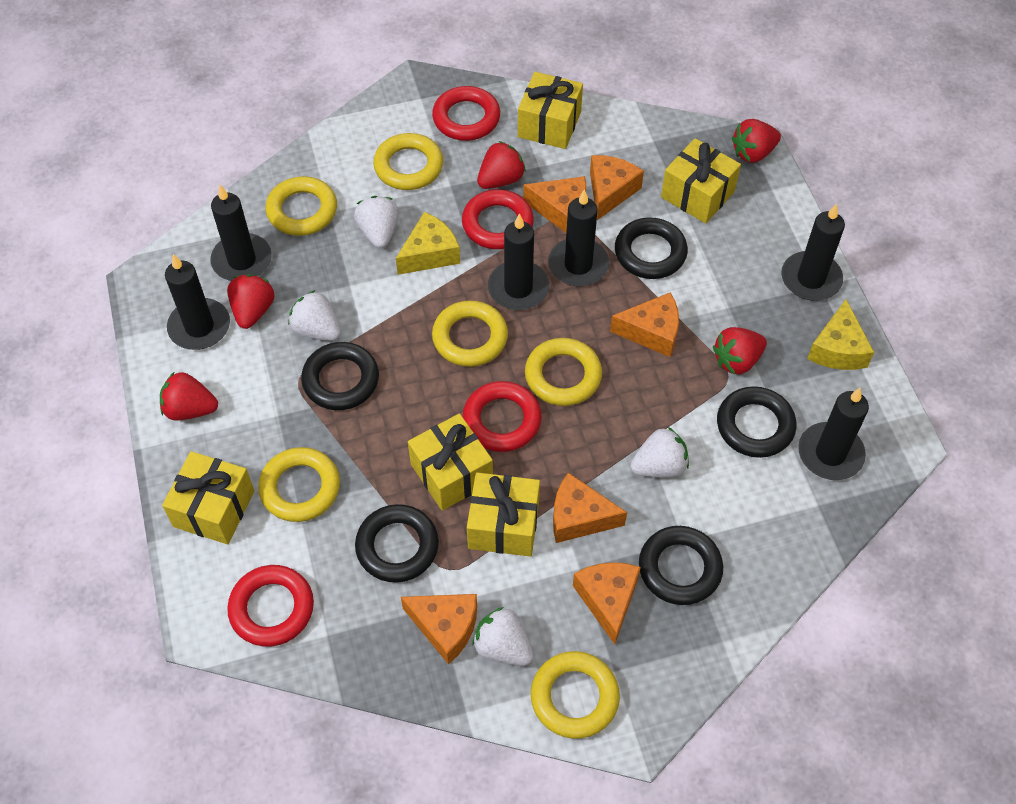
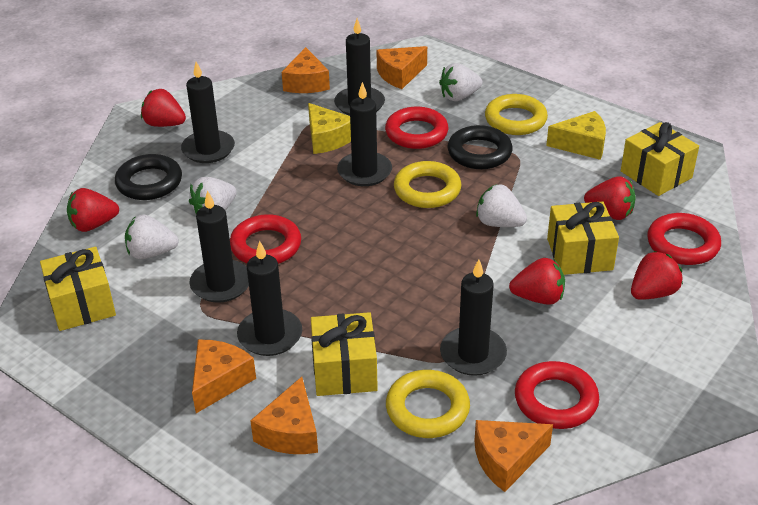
black ring: [301,342,379,410] [355,504,439,583] [615,217,688,279] [639,526,723,605] [717,386,797,458] = 5 -> [115,154,182,200] [447,125,513,169] = 2
orange cheese: [401,594,477,664] [523,176,586,233] [553,473,627,543] [573,562,641,644] [590,155,644,220] [610,292,679,357] = 6 -> [192,340,256,413] [250,377,318,454] [282,47,330,93] [377,46,427,89] [474,420,553,492] = 5
yellow gift: [162,451,255,544] [408,413,493,511] [467,472,540,557] [518,72,583,149] [661,138,741,223] = 5 -> [40,247,116,331] [311,312,378,396] [547,201,619,275] [621,122,699,196] = 4
yellow ring: [258,447,340,522] [265,176,337,236] [373,133,443,190] [432,300,508,367] [525,338,602,406] [531,651,620,739] = 6 -> [386,370,470,438] [394,161,461,208] [485,94,548,135] = 3

